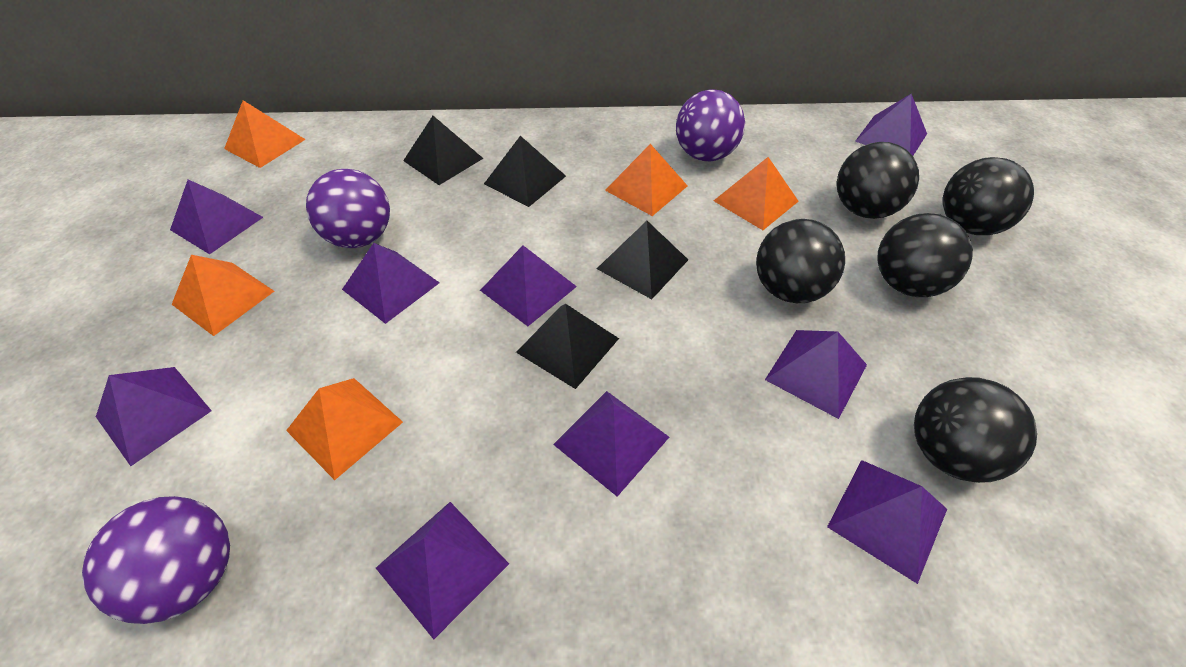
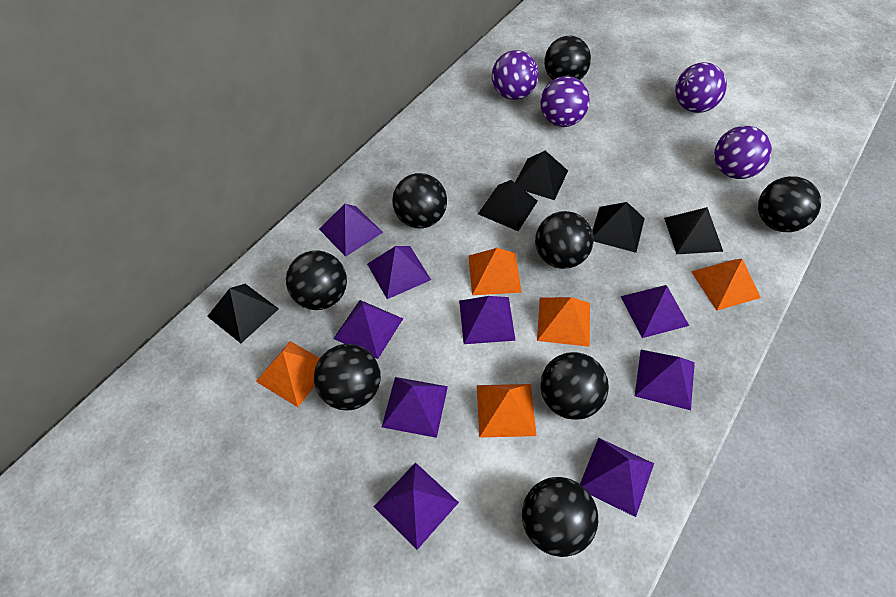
black ball: [756,219,845,303] [837,142,919,219] [877,213,973,297] [914,377,1037,483] [943,157,1034,235] = 5 -> [286,250,347,310] [314,344,381,410] [392,173,447,228] [522,477,598,557] [535,211,594,269] [540,352,609,420] [544,36,591,80] [758,176,821,232] = 8
black pyramid: [403,116,484,185] [484,136,566,207] [516,304,619,389] [597,221,688,299] = 4 -> [207,284,279,343] [478,180,538,231] [515,150,568,200] [592,202,645,253] [664,207,724,254] = 5
purple ball: [82,496,230,624] [306,169,390,248] [676,90,745,161] = 3 -> [492,50,539,100] [540,76,590,127] [675,62,727,113] [714,126,772,179] = 4

